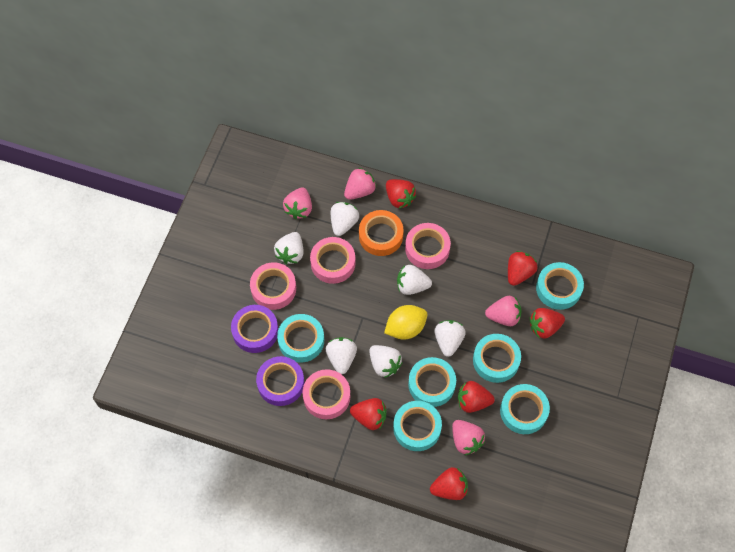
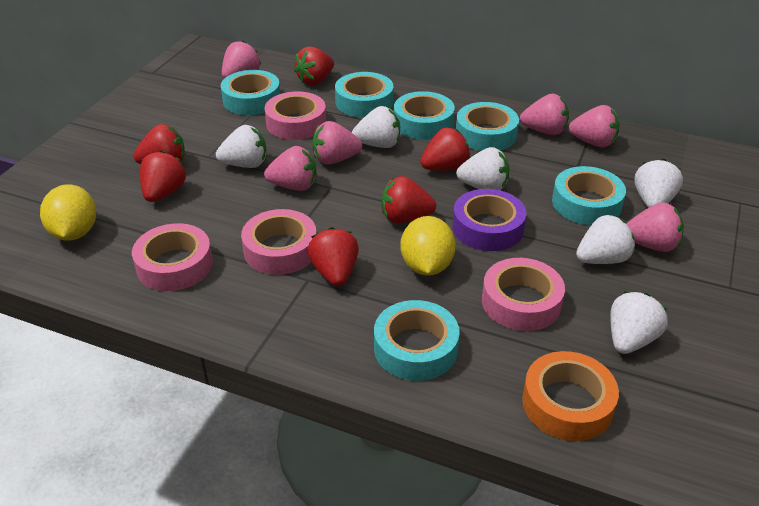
pink strawberry: [283,188,312,219] [344,168,376,200] [452,420,485,455] [485,296,522,326] = 4 -> [222,41,261,79] [264,146,316,191] [312,121,362,165] [520,93,569,135] [569,105,620,147] [626,202,684,252] = 6
purple tape: [231,305,278,353] [256,356,304,406] = 2 -> [452,189,526,251] = 1
yellow lemon: [384,305,427,340] = 1 -> [40,184,96,241] [400,216,456,276] = 2

